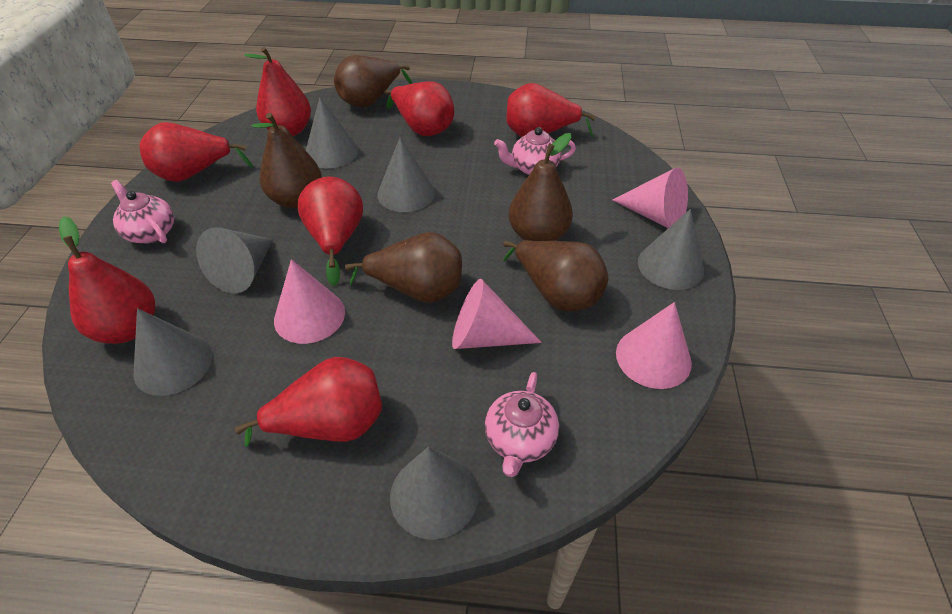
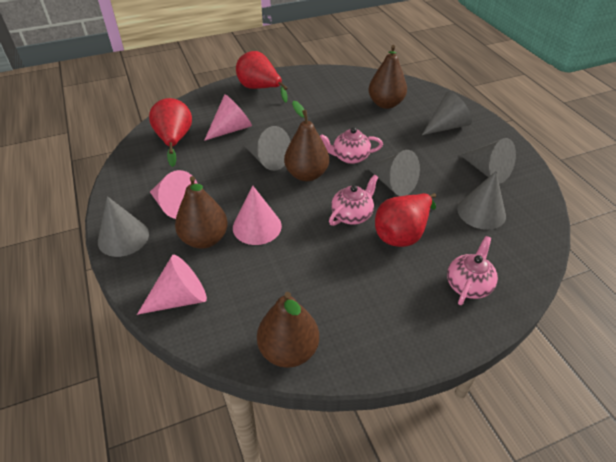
brown pear: [251,113,322,208] [334,55,412,107] [345,232,462,303] [503,240,608,311] [509,133,573,241] = 5 -> [175,176,228,249] [257,292,319,368] [284,101,329,181] [369,45,407,109] = 4
red pear: [59,216,155,344] [140,122,253,182] [235,357,382,447] [244,47,311,136] [298,177,363,286] [385,81,454,136] [506,83,596,138] = 7 -> [149,98,192,167] [236,51,288,103] [375,193,436,247] = 3

